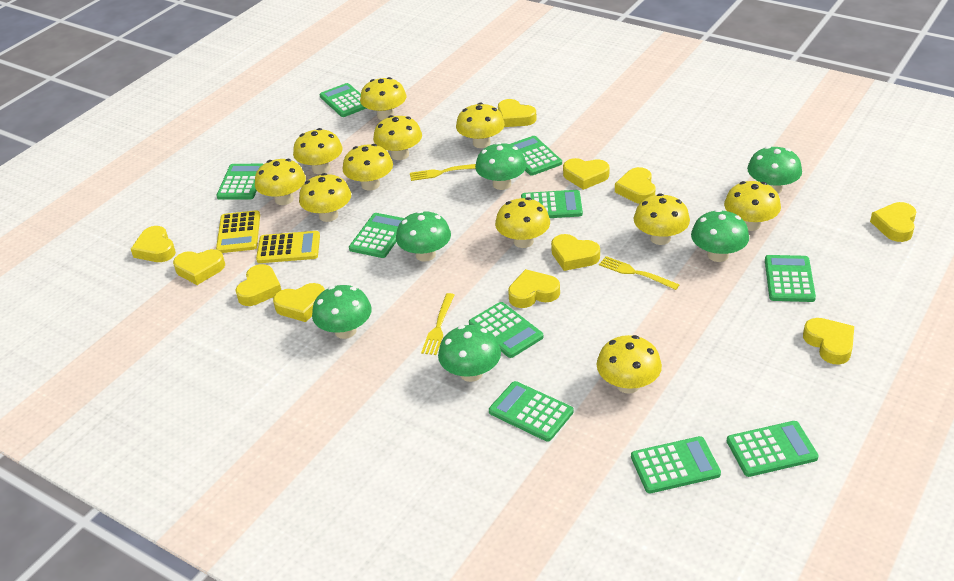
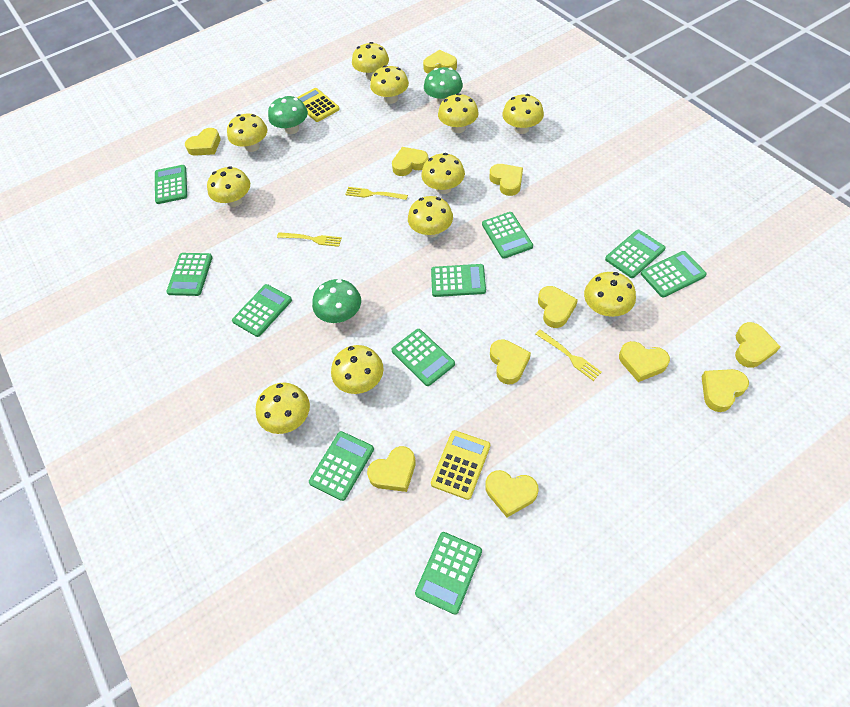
green mushroom: [312,285,372,339] [396,211,451,262] [438,325,501,382] [475,142,527,190] [691,209,749,262] [747,146,802,194] = 6 -> [268,96,308,134] [312,279,361,323] [424,67,463,105] = 3

